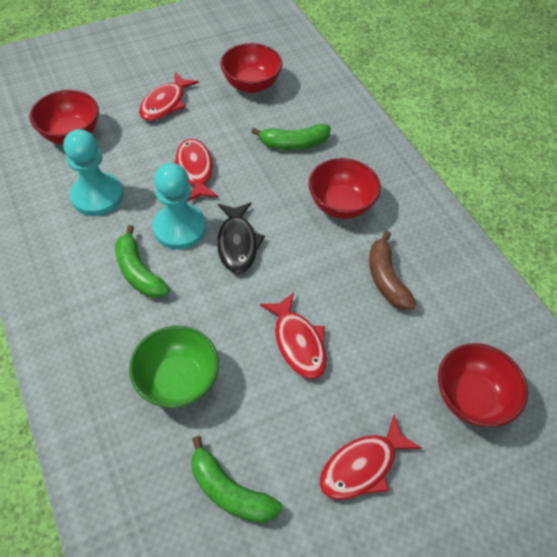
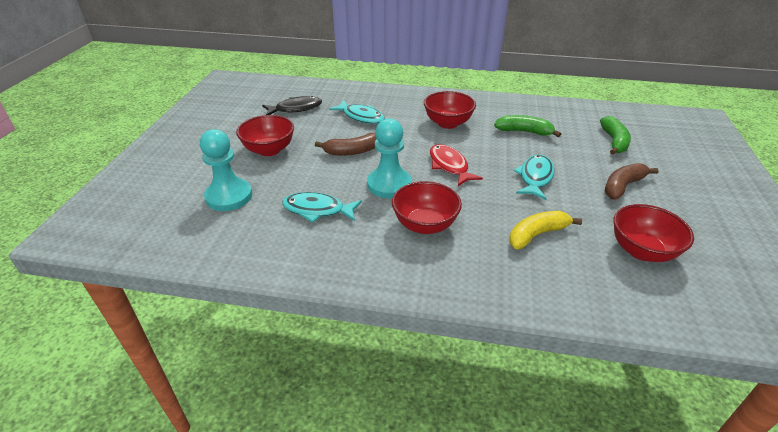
brown banana: [369,231,417,310] = 1 -> [315,133,377,156] [605,163,659,199] = 2
green banana: [115,225,169,298] [191,436,282,523] [251,124,331,150] = 3 -> [494,115,561,137] [600,116,631,155] = 2
green bowl: [129,326,219,408] = 1 -> none = 0
red fish: [139,72,199,121] [174,139,219,202] [260,292,327,379] [319,415,421,500] = 4 -> [430,144,483,186] = 1
turquoise fish: none = 0 -> [282,192,362,223] [329,100,385,124] [513,155,554,200] = 3
yellow banana: none = 0 -> [509,211,582,249] = 1

